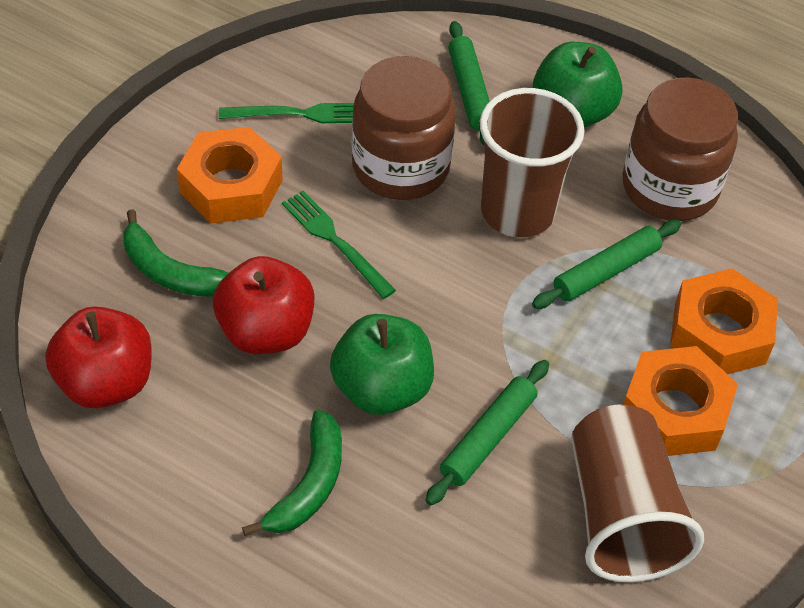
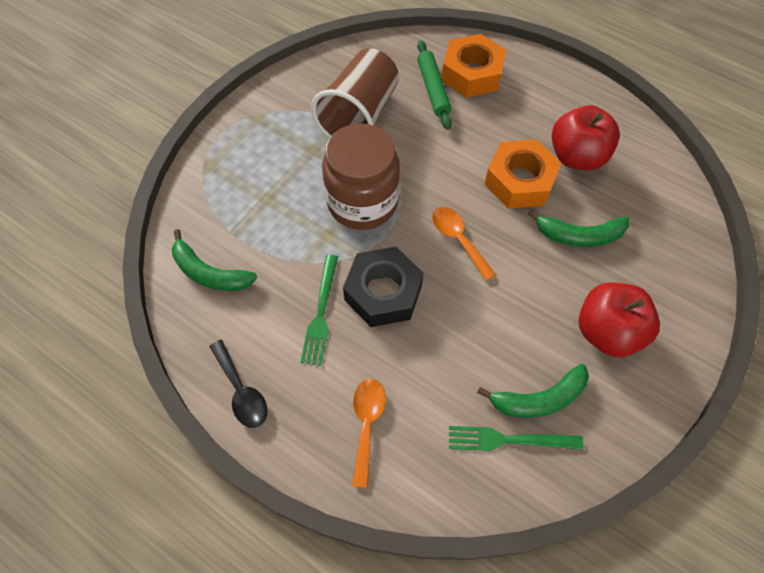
black nut: none = 0 -> [343,247,424,327] = 1
black spoon: none = 0 -> [209,340,268,428] = 1
brown cup: [480,88,585,237] [571,404,704,582] = 2 -> [311,48,399,138] = 1
brown jar: [352,56,456,200] [623,77,738,221] = 2 -> [322,124,400,230] = 1
green apple: [330,314,434,415] [533,42,623,127] = 2 -> none = 0
green banana: [123,209,228,297] [242,410,342,536] = 2 -> [172,229,257,291] [477,364,589,418] [528,210,629,247] = 3
green rolling pin: [426,360,549,506] [448,21,490,145] [532,220,682,309] = 3 -> [417,40,452,130] = 1
orange nut: [177,127,283,224] [623,346,738,456] [670,268,778,374] = 3 -> [442,34,506,98] [485,139,562,209] = 2
orange spoon: none = 0 -> [352,379,386,488] [432,207,496,281] = 2

